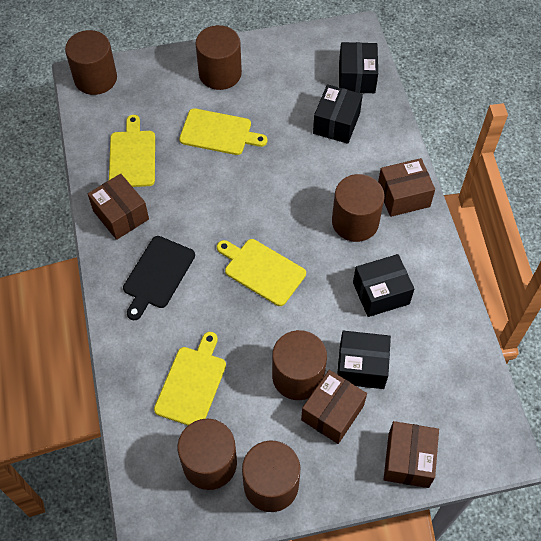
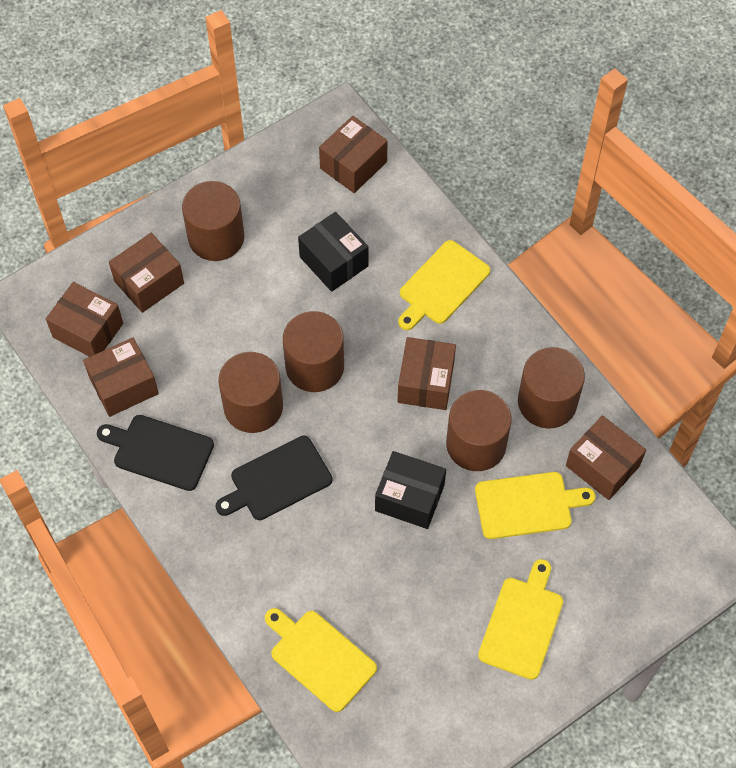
black box: [313,84,363,144] [337,331,391,389] [339,42,378,93] [353,254,414,317] = 4 -> [298,212,368,292] [375,451,446,529] = 2
black cutting board: [123,236,195,320] = 1 -> [97,415,214,491] [215,436,332,520] = 2
brown box: [88,174,149,240] [301,370,367,444] [378,158,435,217] [383,421,439,488] = 4 -> [46,282,123,357] [83,337,159,417] [109,233,184,313] [319,116,388,193] [398,337,456,410] [566,415,646,500] = 6
brown cylinder: [65,30,117,95] [178,419,237,490] [195,25,242,90] [242,440,300,512] [272,330,327,400] [332,174,385,242] = 6 -> [182,181,245,261] [218,352,283,433] [283,311,344,392] [446,390,512,471] [518,347,585,429] = 5

